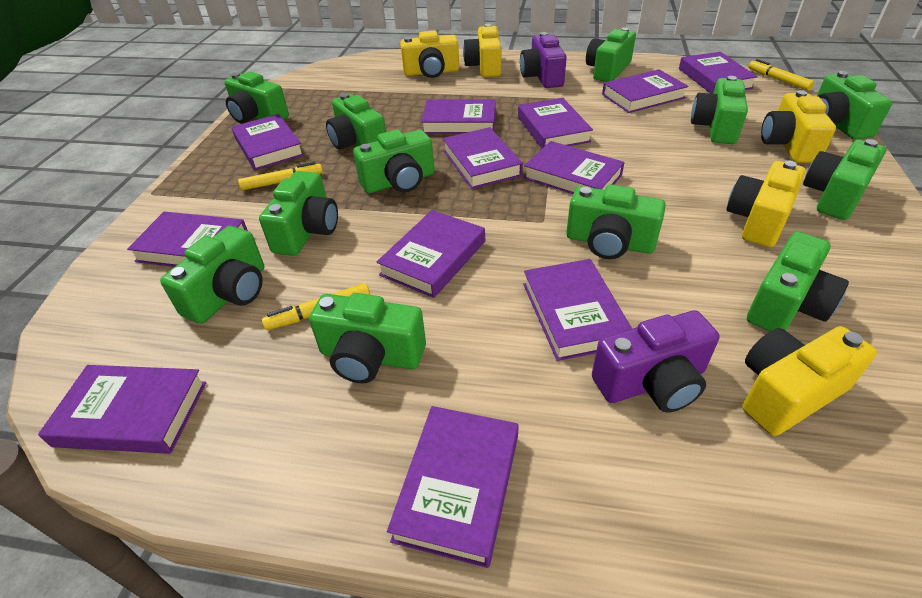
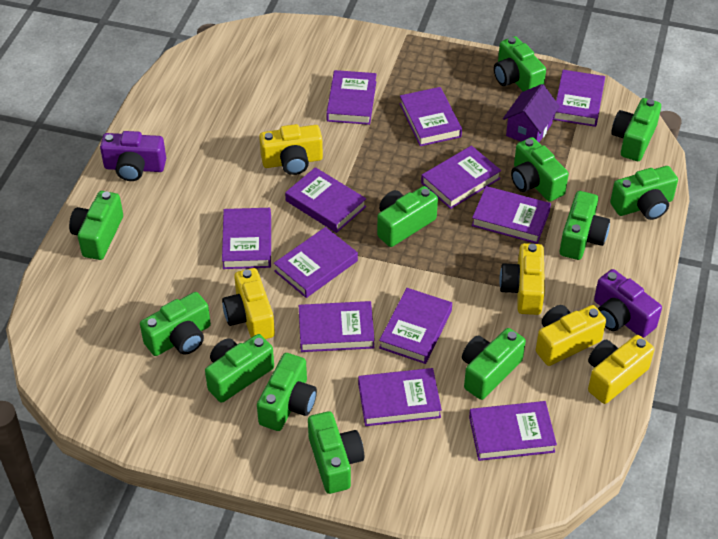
purple house: none = 0 -> [503,84,560,142] = 1
yellow marker: [238,162,323,190] [262,283,370,330] [748,59,814,91] = 3 -> none = 0

